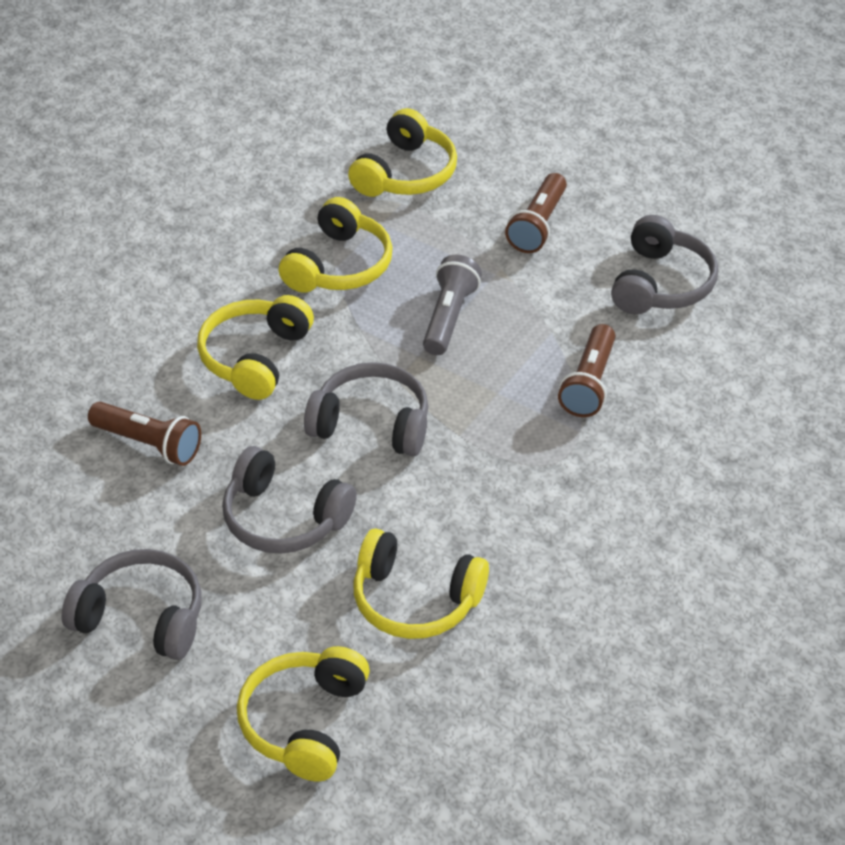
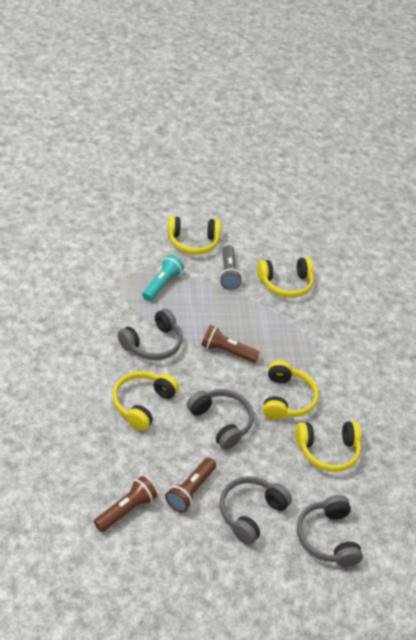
turquoise flashlight: none = 0 -> [142,255,184,301] = 1

